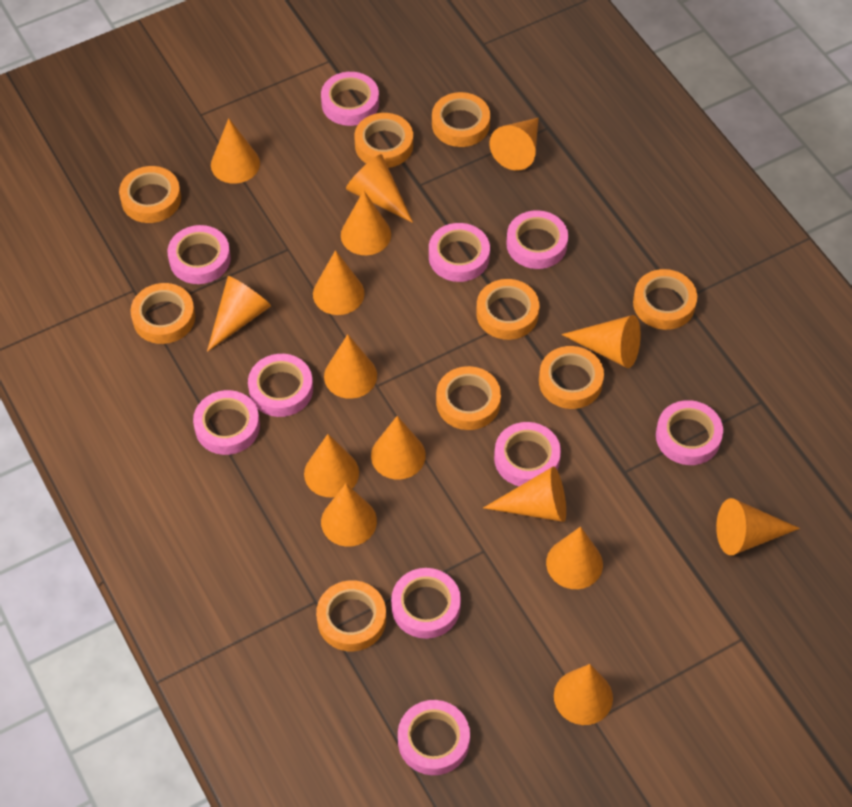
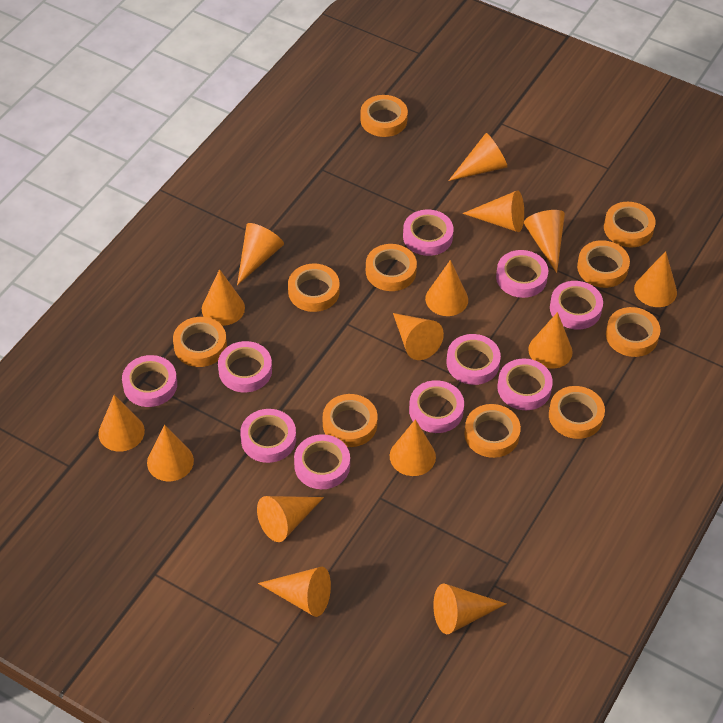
orange tape: [119,166,181,223] [130,283,195,344] [316,580,386,651] [354,113,413,168] [432,92,490,147] [436,366,501,430] [476,279,539,340] [539,346,604,409] [633,269,697,330] = 9 -> [173,317,227,367] [288,263,340,312] [323,394,378,447] [360,95,408,137] [366,244,417,291] [464,404,521,458] [549,386,605,439] [577,240,630,288] [604,202,656,247] [606,307,660,357] = 10

